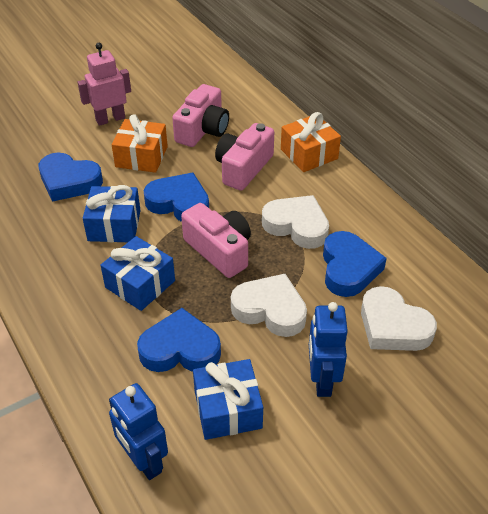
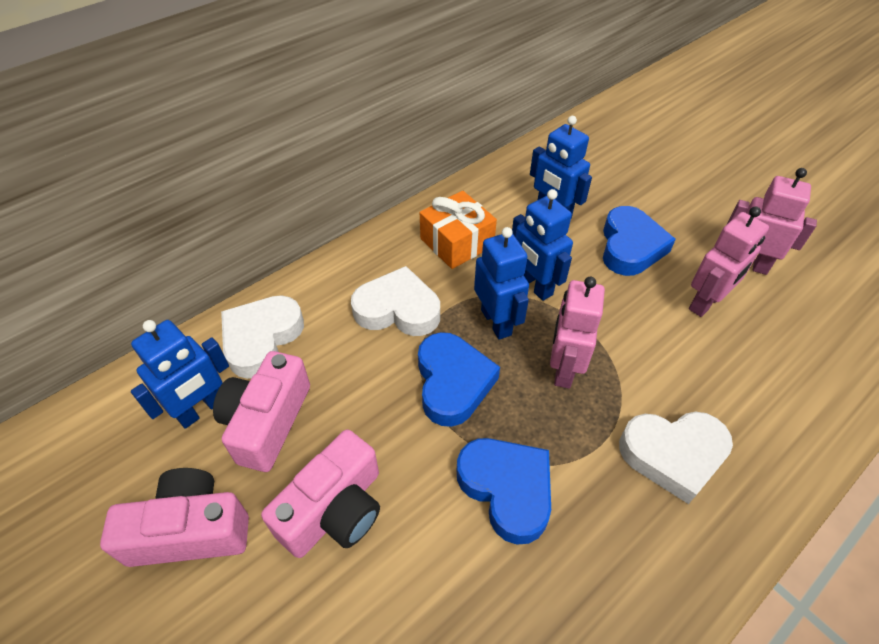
blue gift: [83,185,141,242] [100,236,175,311] [193,359,263,440] = 3 -> none = 0
blue heart: [39,153,103,202] [137,308,221,372] [144,173,209,222] [323,231,387,297] = 4 -> [418,332,500,427] [457,438,551,544] [603,206,676,276] = 3
blue robot: [109,383,168,480] [309,302,348,397] = 2 -> [131,320,229,429] [474,227,529,340] [512,189,573,301] [530,116,592,218] = 4
orange gift: [112,114,168,173] [281,112,341,172] = 2 -> [420,191,497,269] = 1
pink robot: [78,43,131,126] = 1 -> [550,277,605,389] [689,207,769,317] [727,168,817,275] = 3

